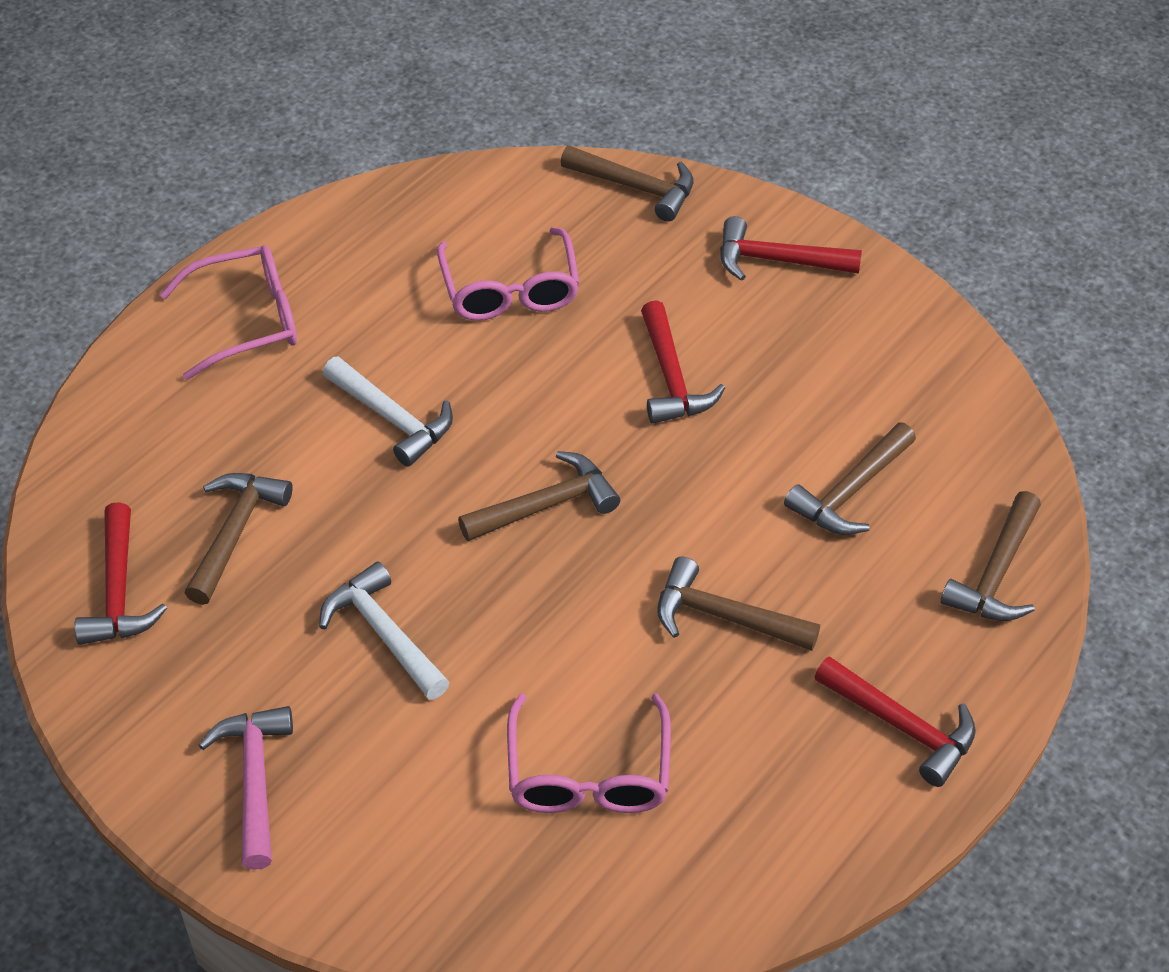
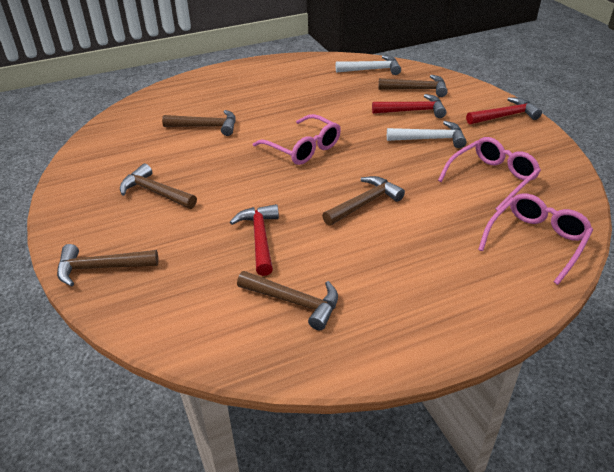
pink hammer: [199,706,293,870] = 1 -> none = 0
red hammer: [74,502,167,645] [641,300,725,424] [720,216,862,281] [814,656,976,787] = 4 -> [230,204,279,276] [372,94,446,118] [466,97,542,125] = 3

